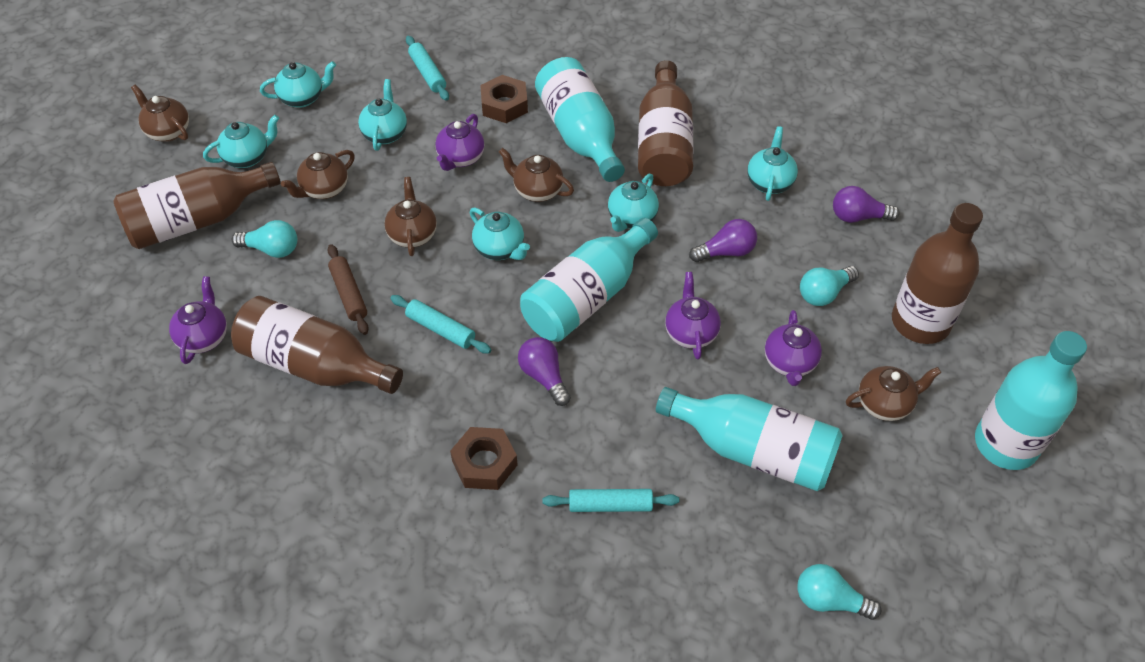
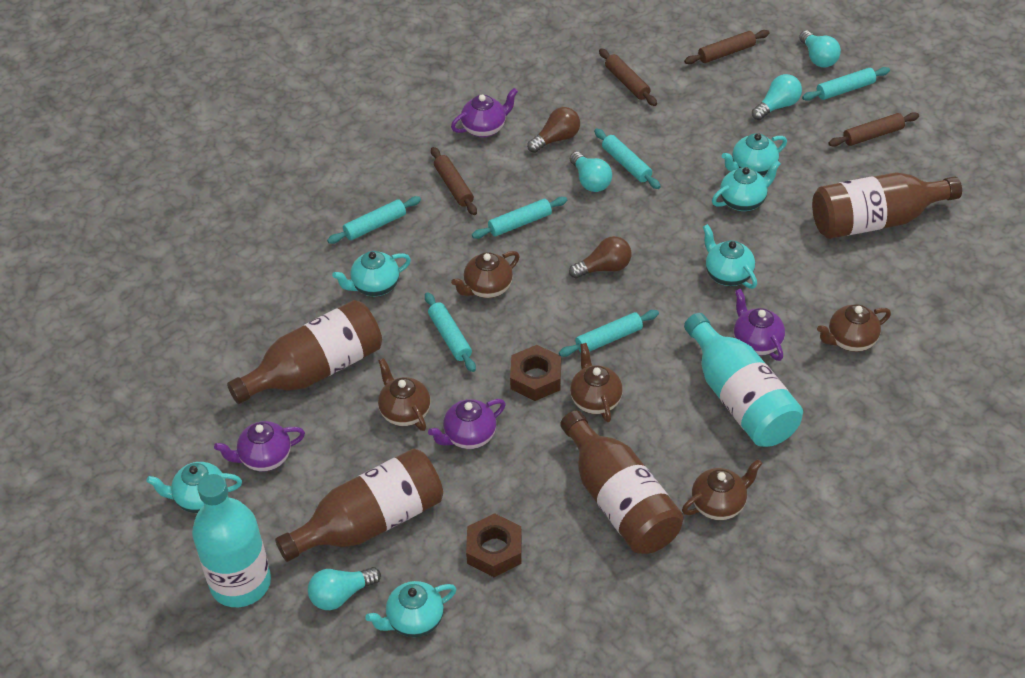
brown light bulb: none = 0 -> [527,107,580,153] [569,236,631,279] = 2
brown rolling pin: [327,244,369,335] = 1 -> [431,147,477,215] [599,48,657,106] [684,30,769,64] [829,112,919,147] = 4
purple light bulb: [518,337,571,406] [689,219,757,262] [833,186,900,223] = 3 -> none = 0
turquoise bottle: [520,218,658,342] [535,57,625,182] [656,387,843,491] [975,331,1087,470] = 4 -> [192,474,271,607] [684,313,803,447] = 2
turquoise light bulb: [232,220,297,258] [797,564,881,620] [800,266,859,306] = 3 -> [308,567,381,610] [570,151,612,192] [752,74,802,120] [799,30,841,67] = 4
turquoise rolling pin: [390,295,491,354] [406,36,449,101] [542,489,679,512] = 3 -> [327,196,421,244] [425,292,476,372] [472,197,567,239] [559,310,659,357] [594,128,661,189] [802,67,890,101] = 6

